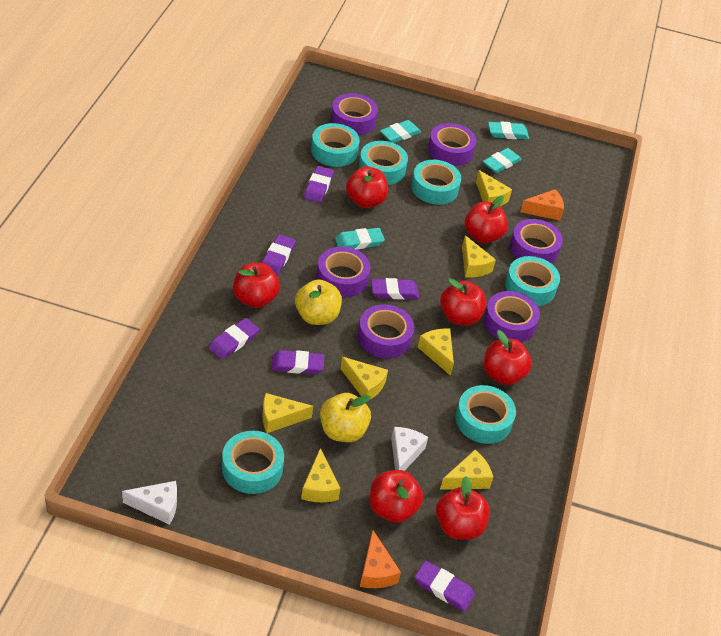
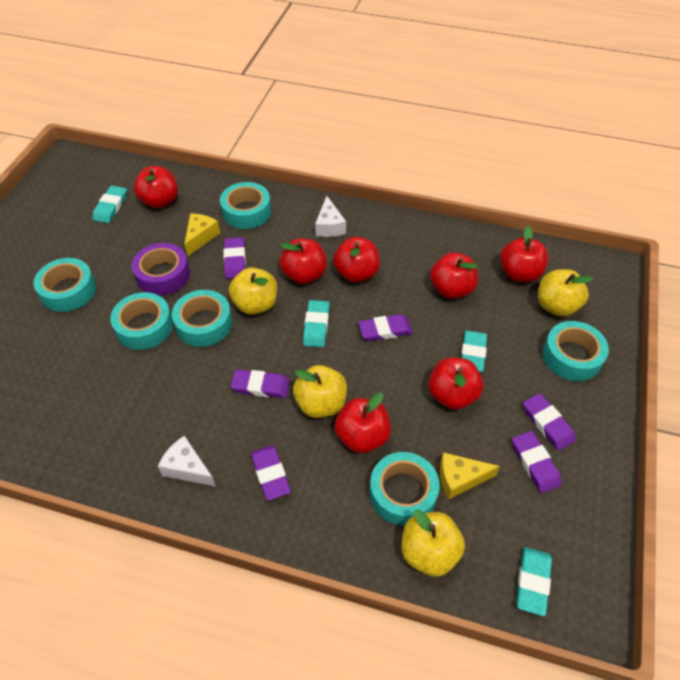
orange cheese: [360,530,401,588] [520,189,564,221] = 2 -> none = 0
purple tape: [316,247,371,297] [331,93,378,135] [358,304,414,358] [428,123,477,166] [484,291,540,343] [510,219,563,264] = 6 -> [132,243,190,295] = 1
yellow apple: [295,279,342,325] [320,393,371,442] = 2 -> [229,267,277,315] [293,365,347,418] [401,509,465,577] [538,269,593,317] = 4
yellow cheese: [262,393,313,433] [301,448,341,502] [340,357,388,400] [418,328,454,376] [440,450,493,490] [462,235,496,278] [476,170,512,206] = 7 -> [184,213,220,256] [440,452,500,499] = 2

